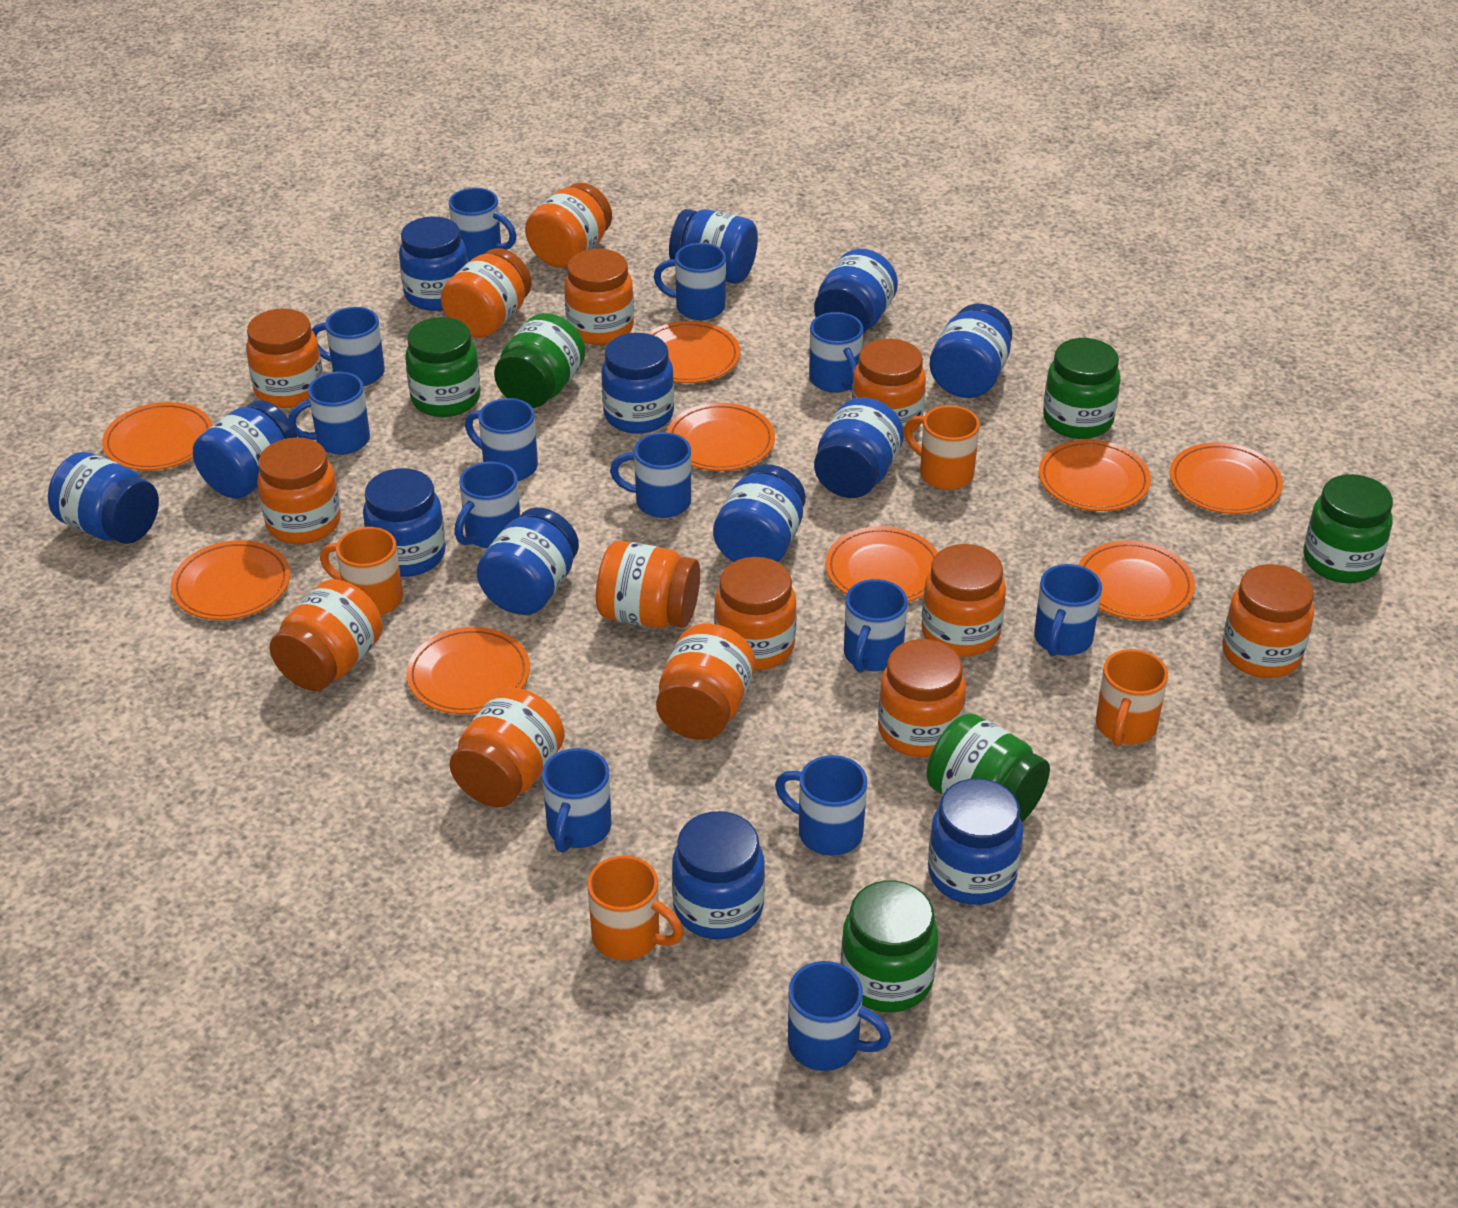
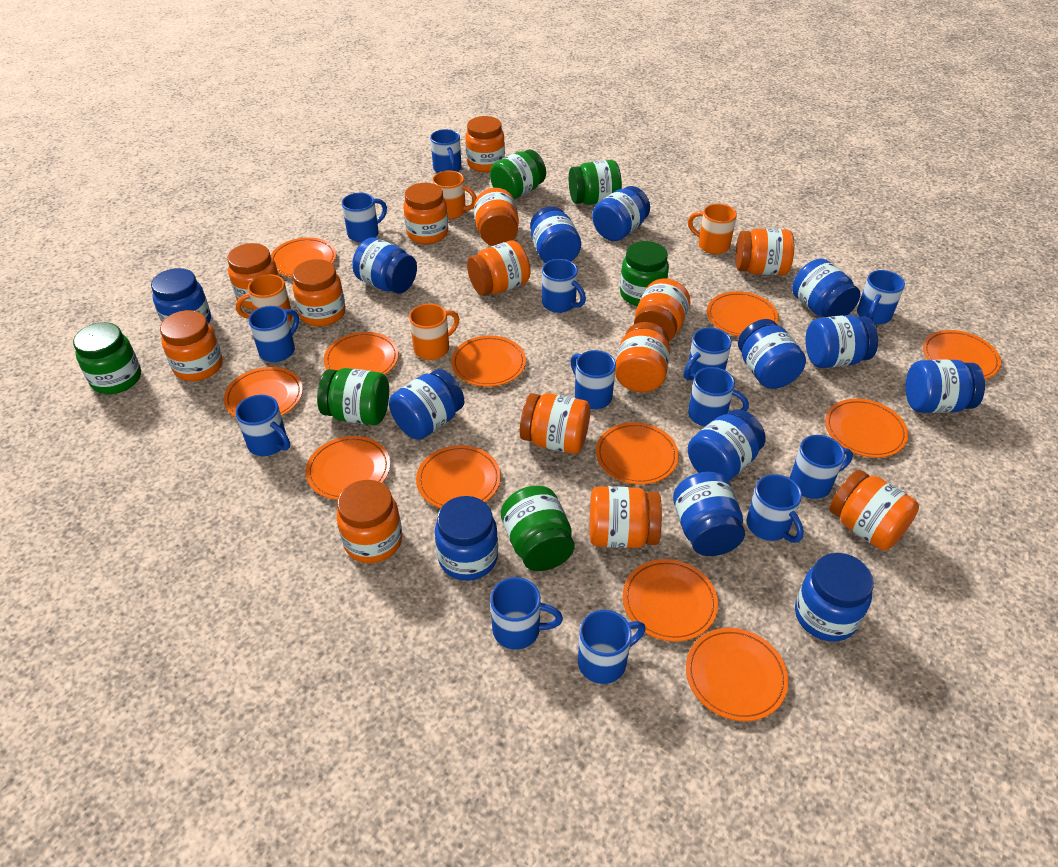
orange plate: [102,402,213,471] [171,540,290,620] [406,627,530,714] [647,321,740,383] [667,403,775,471] [825,526,938,602] [1039,440,1151,511] [1078,540,1195,620] [1170,442,1283,514] = 9 -> [224,367,303,417] [271,237,336,277] [306,436,390,500] [324,332,399,374] [416,445,501,508] [451,335,526,387] [596,422,679,485] [622,559,718,642] [686,628,789,721] [707,291,779,337] [825,399,908,458] [923,330,1001,379] = 12

